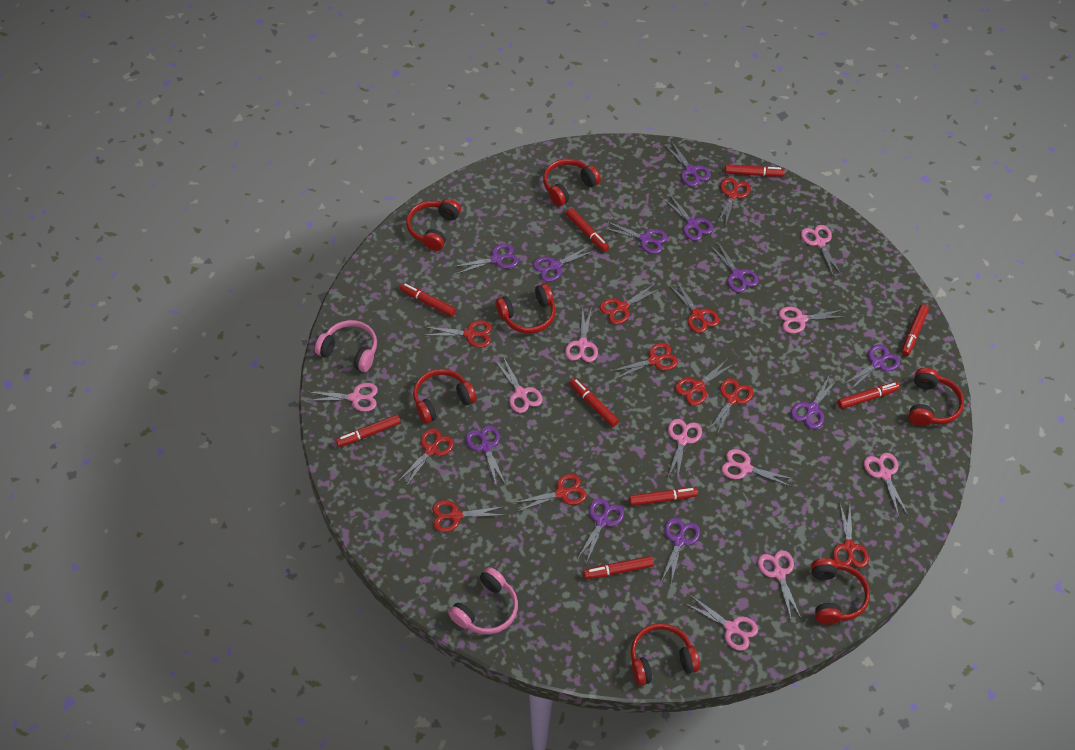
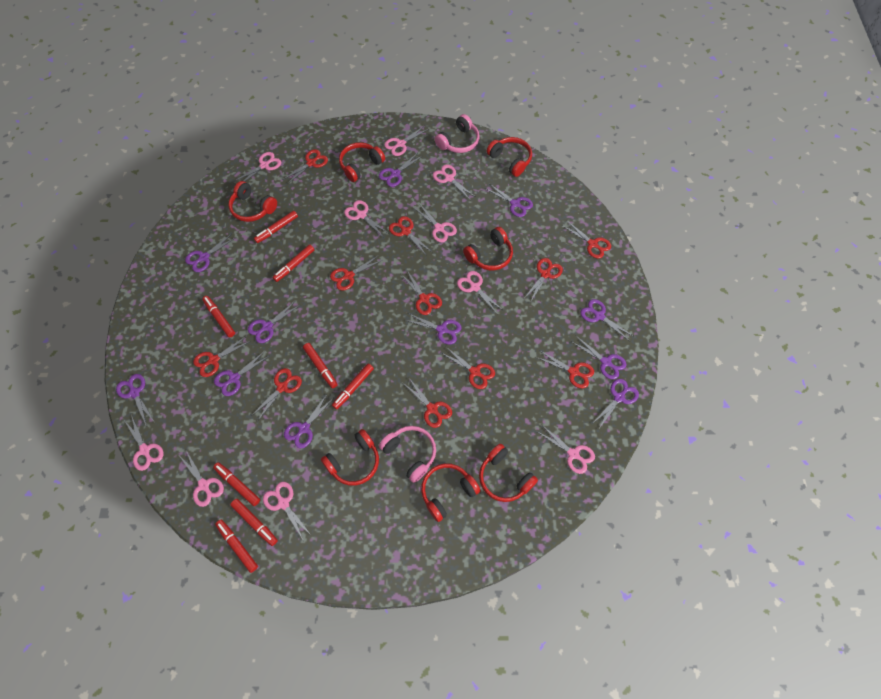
red marker: [336,414,401,447] [400,283,456,317] [566,208,609,252] [570,378,619,427] [583,556,654,579] [629,487,698,506] [725,164,785,177] [838,382,900,409] [901,304,929,356] = 9 -> [202,296,235,337] [213,462,260,506] [215,520,258,573] [230,499,278,546] [254,211,298,243] [272,244,314,282] [303,343,338,388] [332,364,374,410] = 8

